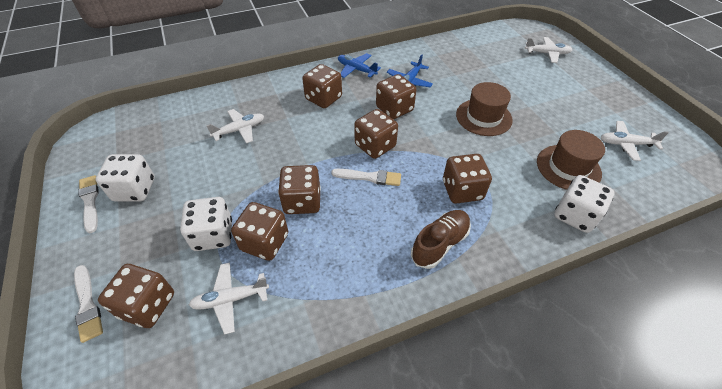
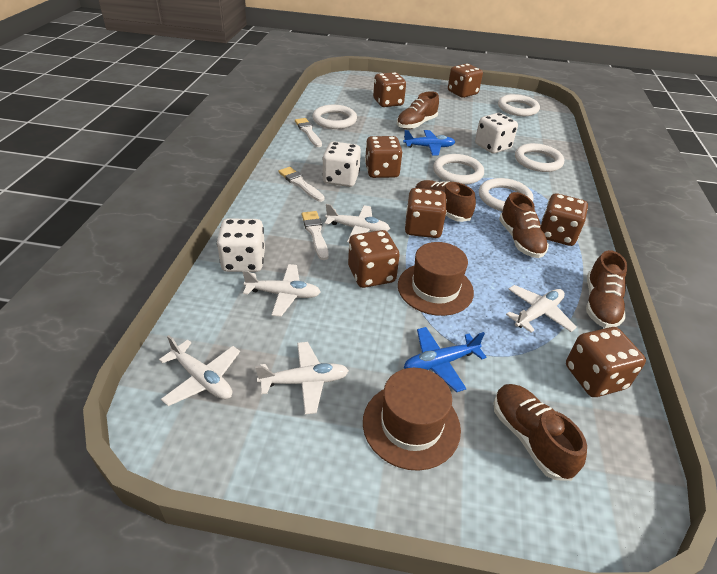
brown shoe: [411,210,471,269] = 1 -> [397,91,439,129] [415,180,476,222] [494,384,587,481] [499,192,549,258] [586,250,627,328] = 5
white plane: [189,263,269,335] [206,109,264,143] [525,37,572,63] [600,121,669,161] = 4 -> [159,335,240,406] [242,264,321,317] [255,342,349,414] [325,204,390,242] [506,285,577,333] = 5
white ring: none = 0 -> [312,105,357,129] [433,154,484,185] [479,178,533,211] [498,94,540,116] [515,143,564,172] = 5

